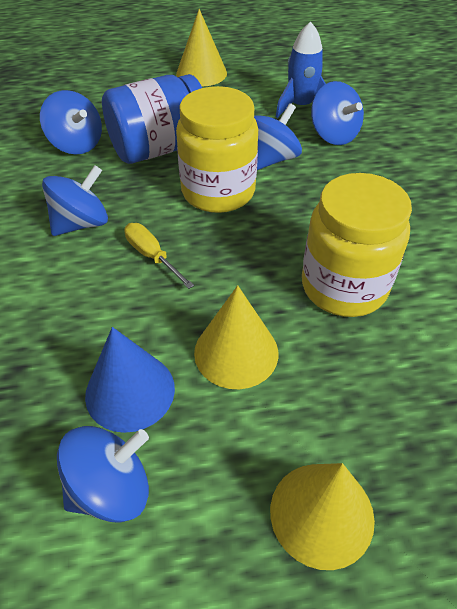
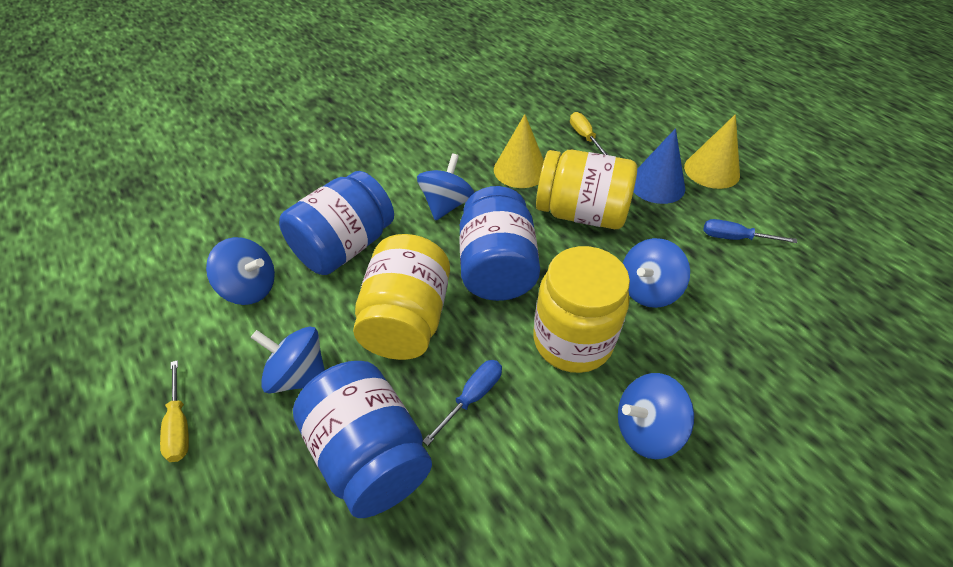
blue jar: [102,74,202,164] = 1 -> [279,171,394,275] [293,361,432,518] [459,186,540,301] = 3
blue rocket: [276,21,326,118] = 1 -> none = 0
blue screwdriver: none = 0 -> [423,360,502,446] [703,219,797,243] = 2
yellow cone: [176,9,227,87] [194,285,278,389] [270,463,375,570] = 3 -> [494,114,544,188] [684,114,740,189] = 2
yellow jar: [176,86,258,213] [302,173,412,317] = 2 -> [353,234,450,360] [533,246,630,373] [536,150,637,229] = 3
yellow screwdriver: [124,223,194,289] = 1 -> [160,360,189,462] [570,112,608,155] = 2

